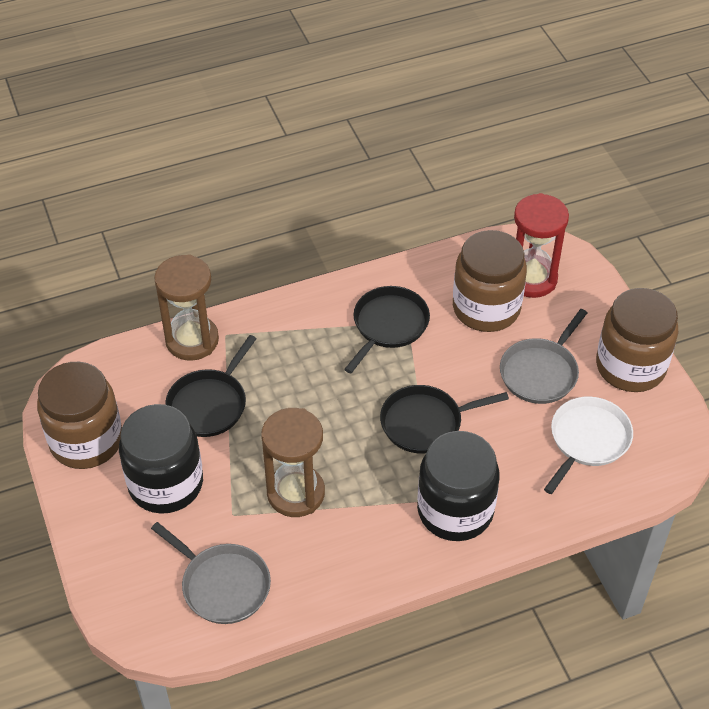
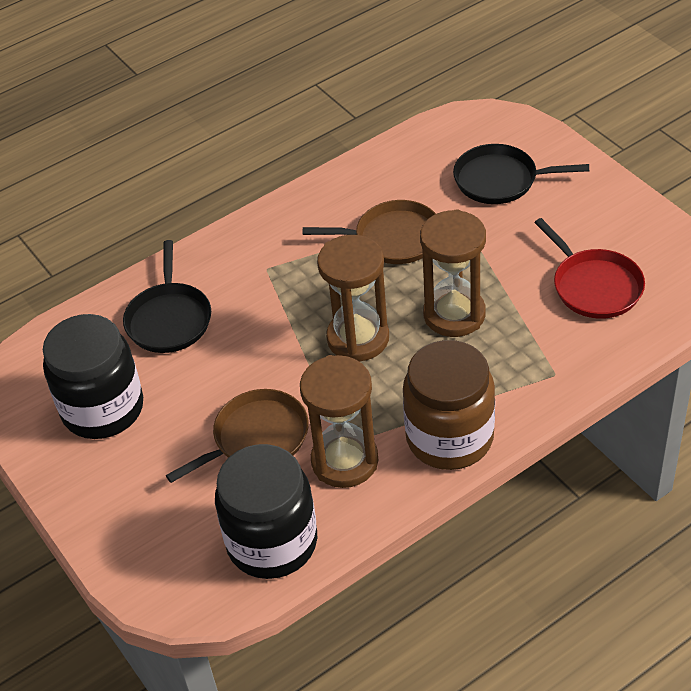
black pan: [165,335,257,437] [344,286,430,373] [380,385,509,453] = 3 -> [123,240,211,353] [453,144,589,204] = 2
brown hourglass: [154,254,219,361] [261,408,325,517] = 2 -> [300,355,378,488] [317,235,389,362] [420,209,486,337] = 3
brown jar: [37,362,122,469] [453,230,527,332] [596,288,678,392] = 3 -> [403,340,495,470] = 1
brown pan: none = 0 -> [166,389,309,483] [303,200,436,264] = 2
grey pan: [151,522,271,624] [500,309,587,404] = 2 -> none = 0
red hourglass: [514,193,569,298] = 1 -> none = 0
red pan: none = 0 -> [534,218,645,319] = 1
white pan: [544,397,633,494] = 1 -> none = 0

